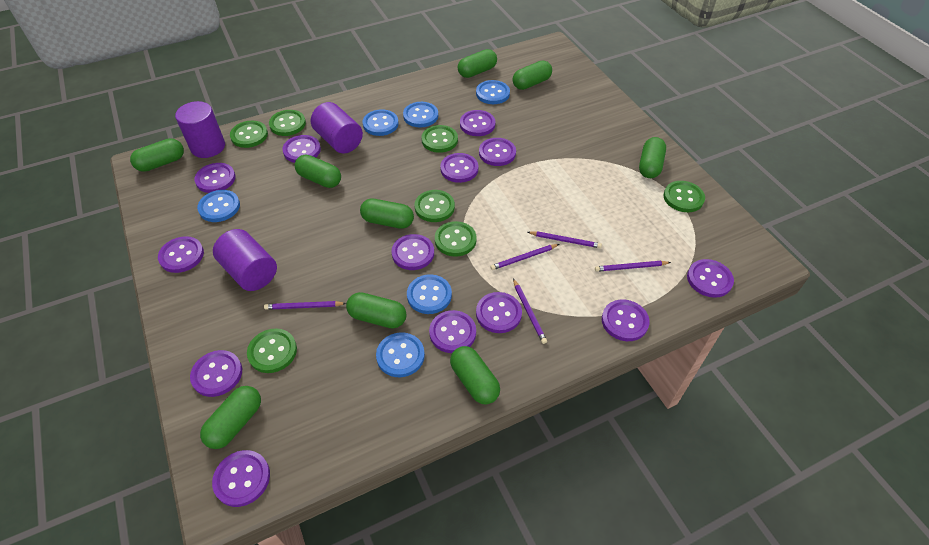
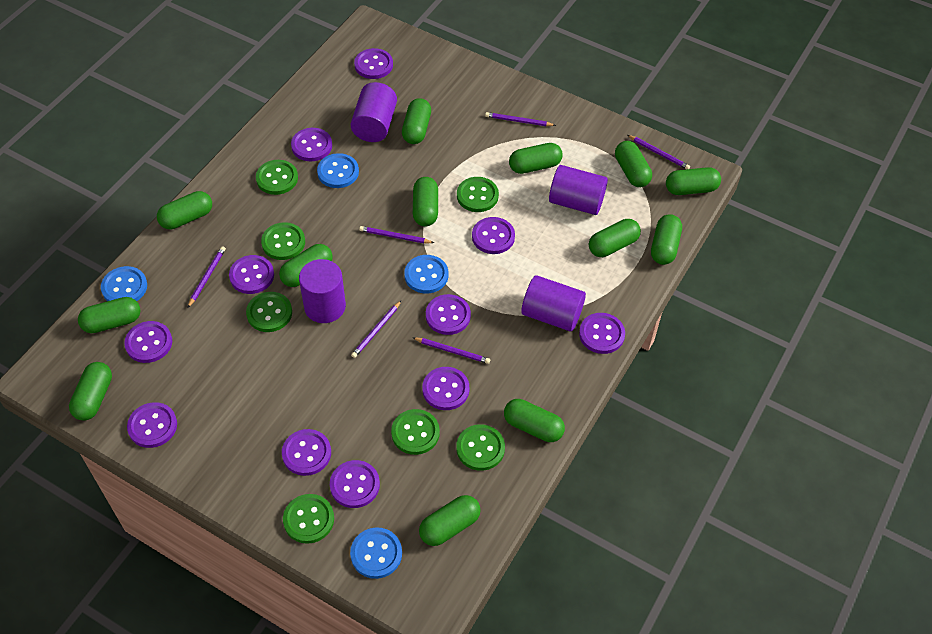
blue button: [197,190,240,222] [363,109,399,136] [376,332,425,377] [403,102,438,127] [407,274,452,314] [476,80,510,104] = 6 -> [101,266,147,301] [317,153,359,188] [350,527,402,579] [404,255,448,294] = 4
green capsule: [130,138,184,172] [200,386,261,449] [295,155,341,188] [346,292,406,329] [360,199,414,229] [450,346,500,404] [458,49,497,78] [513,61,552,90] [639,137,666,178] = 9 -> [69,362,112,421] [78,297,140,333] [157,191,212,229] [279,244,333,287] [402,98,431,144] [413,177,438,227] [419,495,481,546] [504,399,565,442] [509,143,563,174] [589,219,641,257] [615,141,652,187] [651,214,682,265] [666,167,721,195] = 13
purple button: [158,236,204,273] [190,350,242,397] [194,163,236,193] [212,450,270,507] [282,135,321,163] [391,234,434,270] [429,310,476,353] [440,153,478,183] [460,110,495,136] [476,292,522,333] [479,138,516,166] [602,299,650,341] [687,259,734,298] = 13 -> [124,321,172,363] [127,402,177,448] [229,255,274,294] [282,429,331,476] [291,128,332,161] [330,460,380,508] [354,48,393,79] [422,367,469,410] [426,294,471,335] [472,217,515,254] [579,313,625,354] = 11
purple cylinder: [175,101,225,158] [213,229,277,291] [311,102,363,154] = 3 -> [299,259,346,323] [351,82,397,142] [521,275,586,332] [549,165,608,215] = 4
purple pencil: [264,301,346,310] [490,244,559,270] [513,279,547,344] [528,231,602,248] [595,261,671,272] = 5 -> [188,246,226,308] [351,301,401,358] [359,226,434,243] [412,337,490,364] [485,112,556,126] [627,135,690,169] = 6

